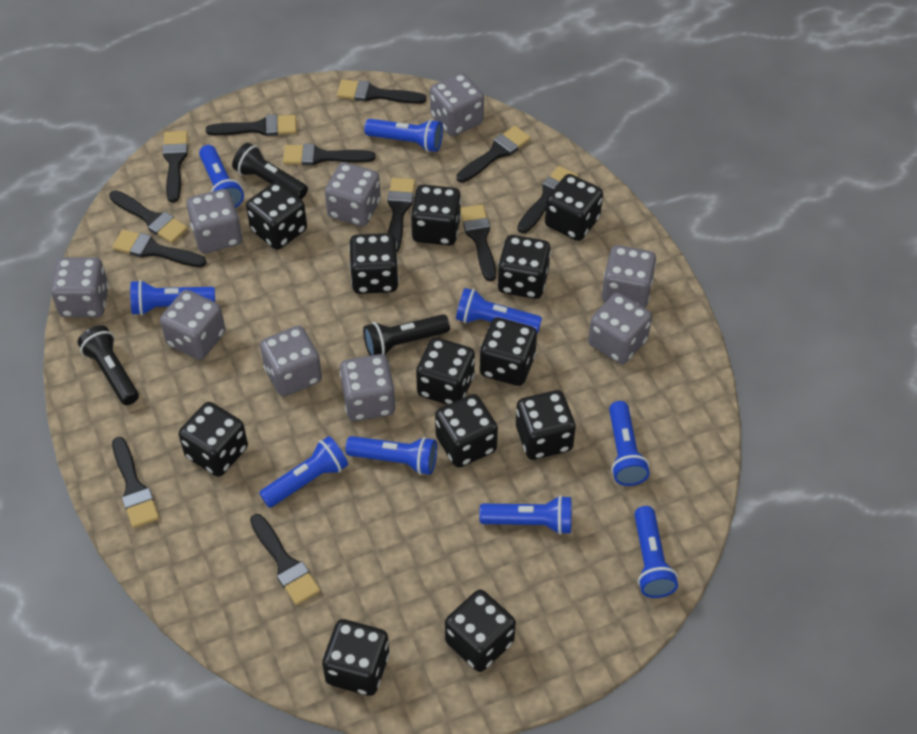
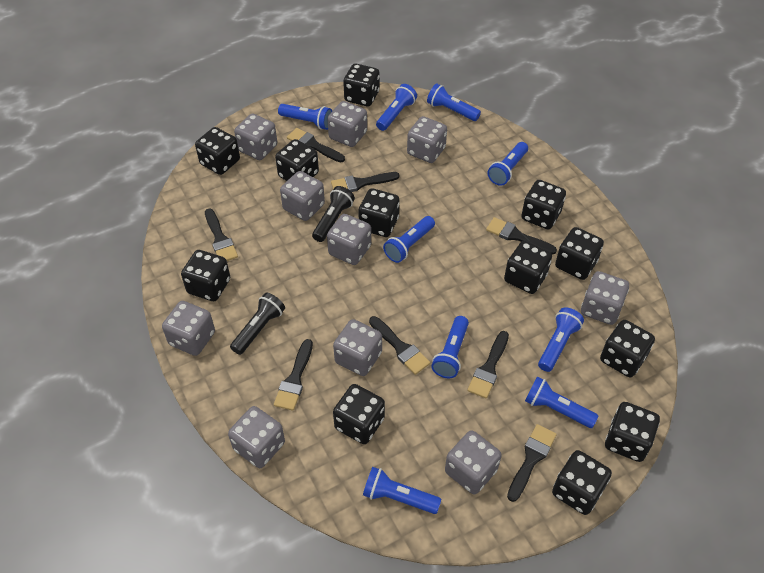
black brush: [109,190,188,243] [112,437,159,528] [113,230,207,267] [162,131,188,203] [206,115,297,136] [250,514,320,605] [283,144,375,166] [337,80,426,104] [387,178,415,252] [457,126,531,183] [461,204,496,281] [517,166,578,233] = 12 -> [205,208,238,261] [274,339,313,411] [287,128,345,162] [331,172,400,192] [369,316,430,375] [467,331,509,398] [486,217,557,255] [507,424,557,502] = 8
black flashlight: [78,325,139,405] [232,143,308,199] [363,314,450,356] = 3 -> [230,292,285,355] [312,186,355,242] = 2
grey dice: [51,257,109,317] [160,290,226,360] [187,189,242,253] [260,326,322,397] [325,162,381,227] [340,354,396,421] [430,73,484,136] [588,293,652,364] [602,245,656,308] = 9 -> [162,301,215,356] [228,406,285,468] [234,114,277,160] [280,171,325,221] [327,214,371,265] [328,101,367,147] [333,319,382,376] [407,116,447,163] [445,430,502,495] [581,271,629,325] = 10

